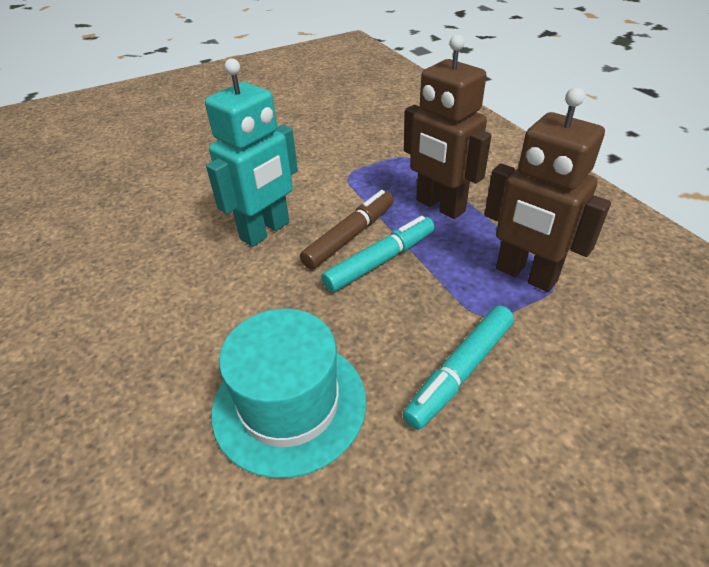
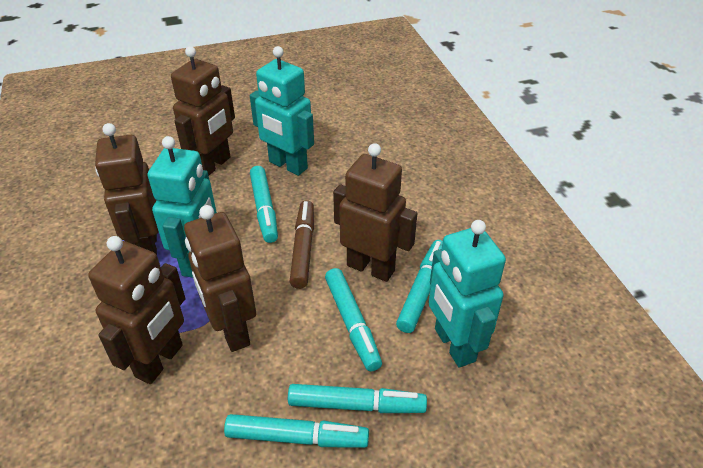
brown robot: [404,34,492,219] [485,87,611,292] = 2 -> [88,236,185,384] [95,123,159,255] [171,46,235,175] [184,205,256,352] [333,143,417,282] = 5
turquoise hat: [212,309,366,478] = 1 -> none = 0
turquoise marker: [321,216,434,292] [402,306,514,430] = 2 -> [224,414,369,448] [250,166,278,243] [288,384,427,413] [325,268,382,371] [396,240,443,333] = 5
turquoise robot: [205,58,298,247] = 1 -> [148,136,217,278] [250,46,314,176] [428,220,506,368] = 3

